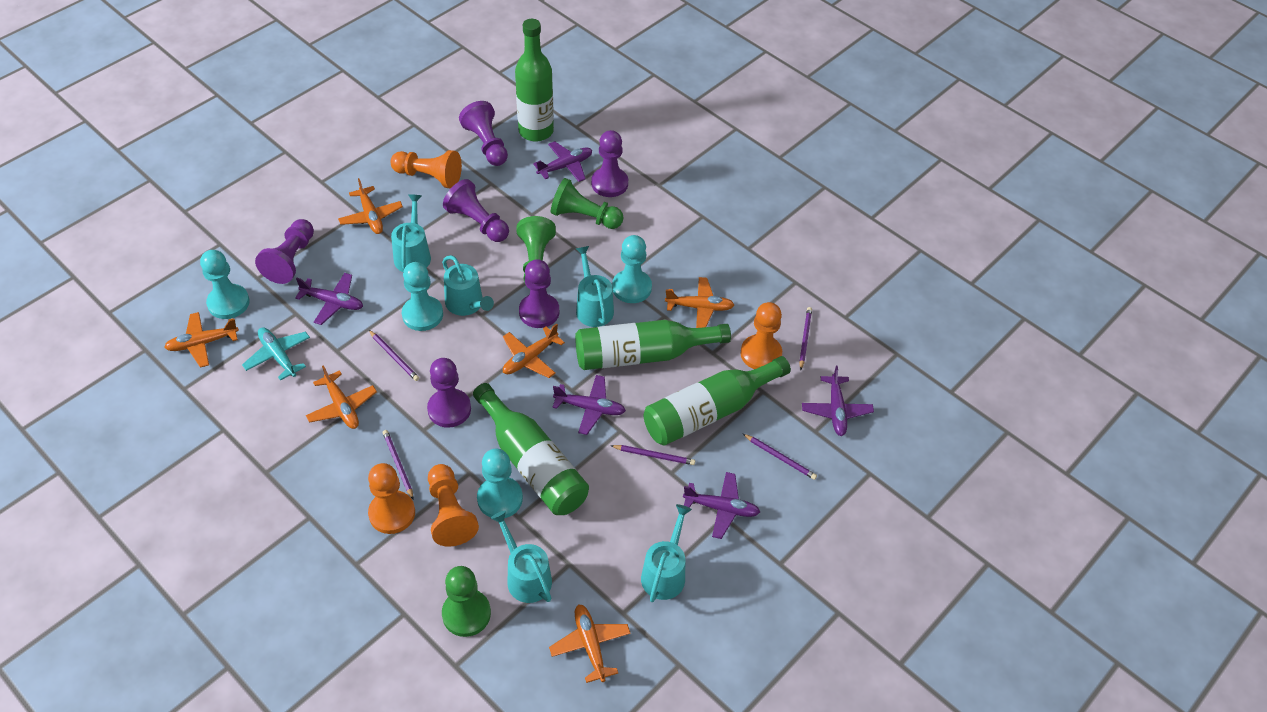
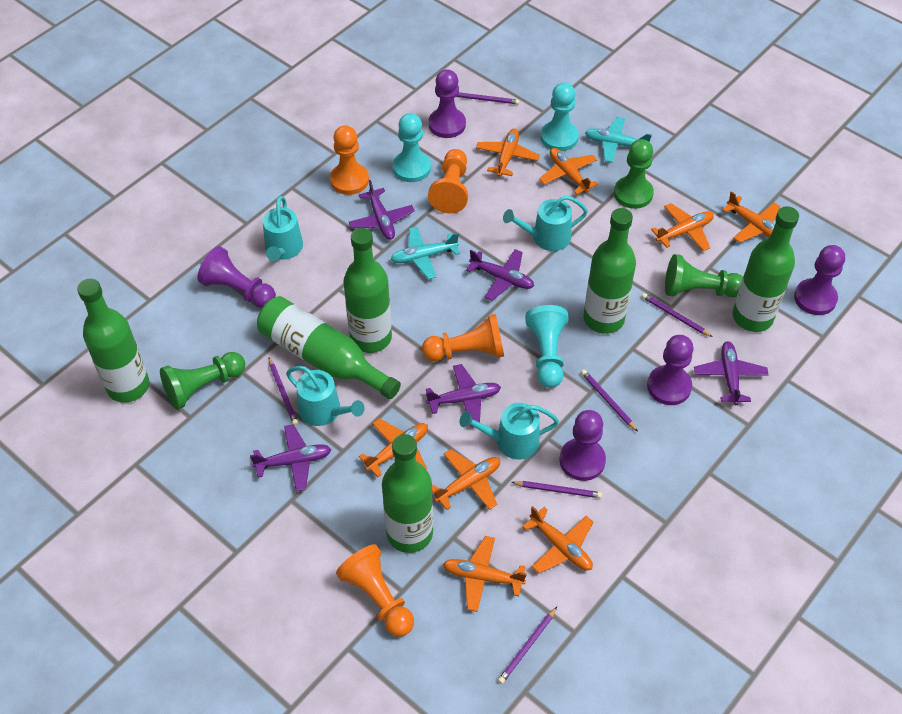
green bottle: [473,383,589,515] [515,19,554,141] [575,320,731,370] [644,356,791,446] = 4 -> [77,278,149,403] [257,296,401,399] [343,228,392,353] [382,434,433,553] [584,208,636,334] [733,206,799,332] = 6
orange plane: [164,312,239,368] [306,365,377,429] [338,178,403,234] [503,323,565,378] [549,604,631,683] [665,277,734,328] = 6 -> [359,418,428,477] [432,449,500,510] [443,536,527,612] [476,129,540,177] [522,506,593,573] [539,148,598,195] [651,203,714,251] [722,191,781,243] = 8
purple pawn: [255,219,314,284] [427,358,471,428] [443,179,509,242] [459,101,508,166] [519,259,559,328] [591,130,628,197] = 6 -> [197,246,276,308] [428,69,466,138] [560,410,606,481] [647,335,694,405] [794,245,845,315] = 5
purple pencil: [369,330,419,381] [383,430,413,499] [610,445,695,465] [743,434,817,480] [799,307,812,370] = 5 -> [269,358,298,425] [456,92,519,104] [498,607,557,684] [511,481,602,498] [581,370,638,432] [642,293,713,337] = 6
turquoise pawn: [200,250,250,319] [402,262,443,331] [477,449,523,518] [612,235,652,303] = 4 -> [393,113,431,182] [525,305,569,388] [541,83,579,151] = 3
turquoise plane: [242,327,310,381] = 1 -> [391,227,460,279] [585,117,652,163] = 2
turquoise watering can: [391,194,431,272] [442,255,494,316] [491,511,552,603] [576,246,614,327] [641,504,692,602] = 5 -> [263,196,303,261] [286,366,365,426] [460,403,559,459] [503,195,588,251] = 4

